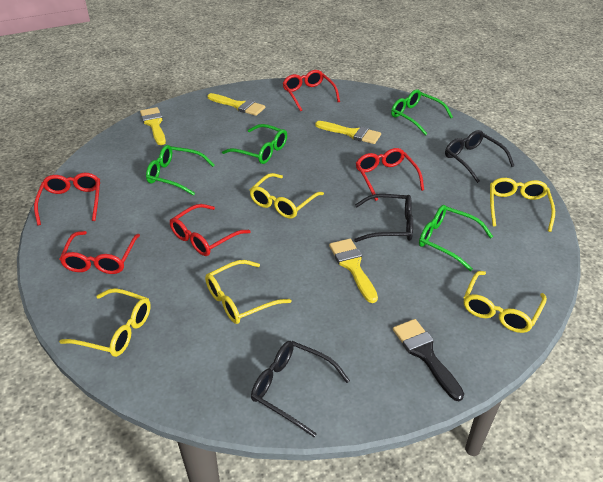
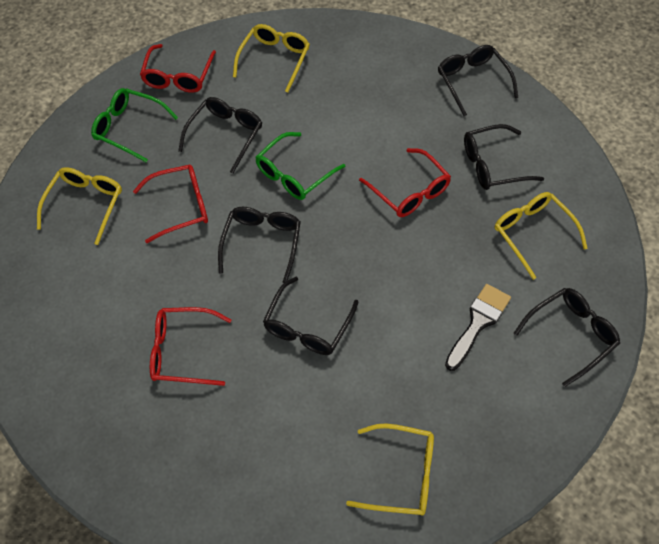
black glasses: [251,341,350,437] [354,194,413,242] [445,130,515,183] = 3 -> [178,97,262,173] [218,207,301,283] [263,277,359,355] [438,45,518,116] [464,124,544,190] [514,288,620,387] = 6
green glasses: [146,145,215,196] [222,124,287,164] [391,89,453,136] [419,205,493,271] = 4 -> [91,88,178,162] [255,132,345,200] = 2
red glasses: [34,173,100,225] [59,231,140,274] [170,204,251,256] [283,70,340,111] [356,148,424,201] = 5 -> [133,165,208,243] [140,44,216,93] [150,307,231,386] [359,148,451,217] = 4
yellow brush: [140,107,166,145] [207,93,265,116] [315,121,381,144] [329,239,378,303] = 4 -> none = 0
yellow glasses: [59,288,151,357] [205,260,291,324] [250,173,324,219] [464,271,547,333] [490,178,555,232] = 5 -> [37,167,122,245] [233,24,310,92] [346,423,434,515] [495,192,588,280] = 4

